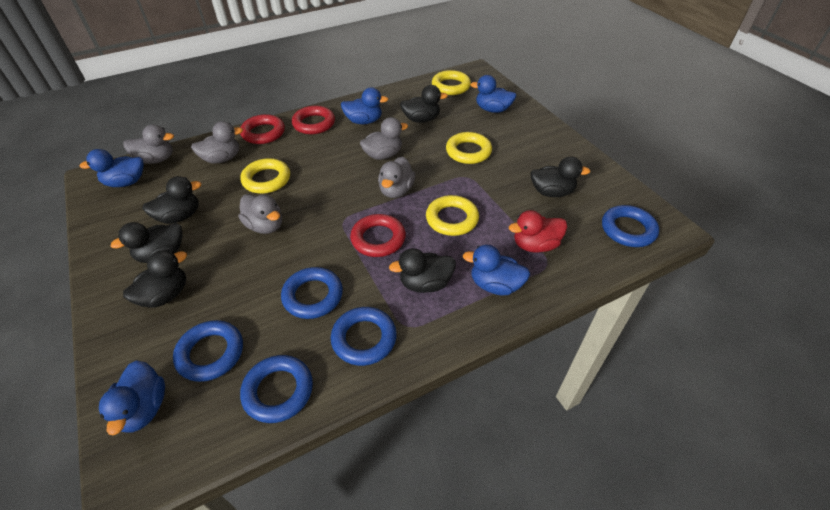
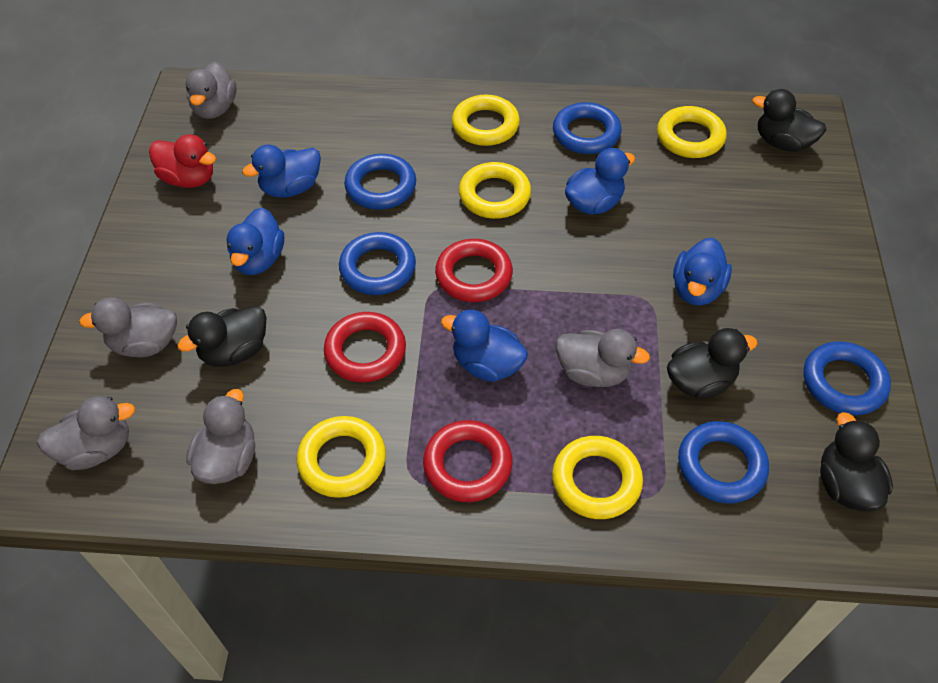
black duck: [111,222,183,263] [123,250,187,307] [142,176,201,224] [389,248,456,293] [400,85,448,123] [530,156,590,197] = 6 -> [177,306,267,367] [667,328,758,399] [752,89,826,152] [820,412,893,512] = 4
yellow ring: [240,158,290,194] [426,195,479,236] [432,70,471,95] [446,132,492,164] = 4 -> [297,416,386,498] [452,94,520,146] [459,162,531,219] [552,436,643,519] [657,106,727,158] = 5

